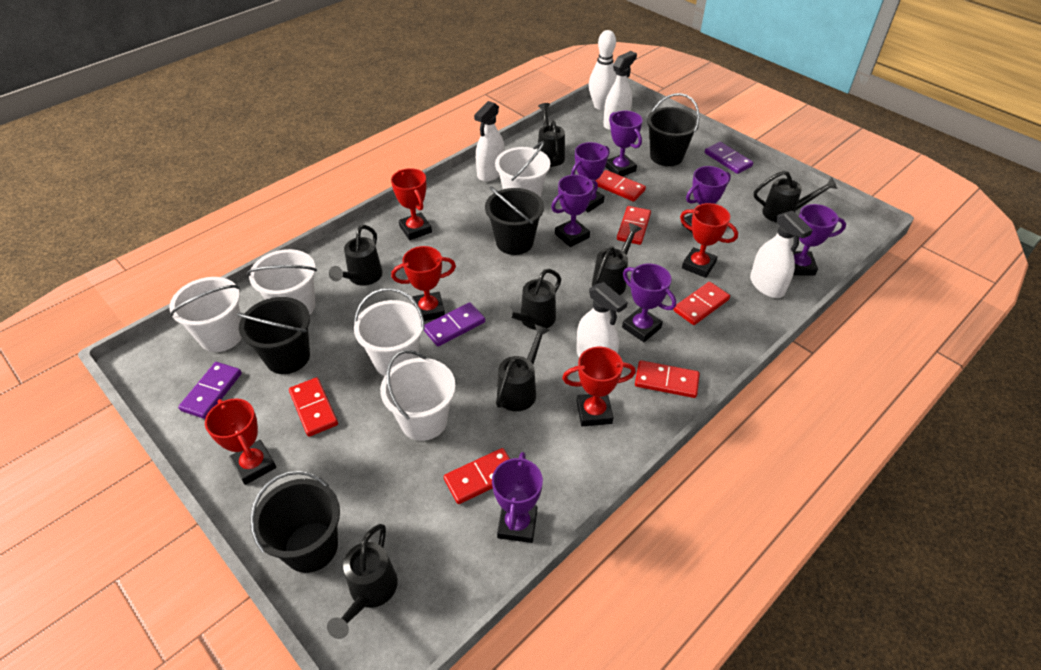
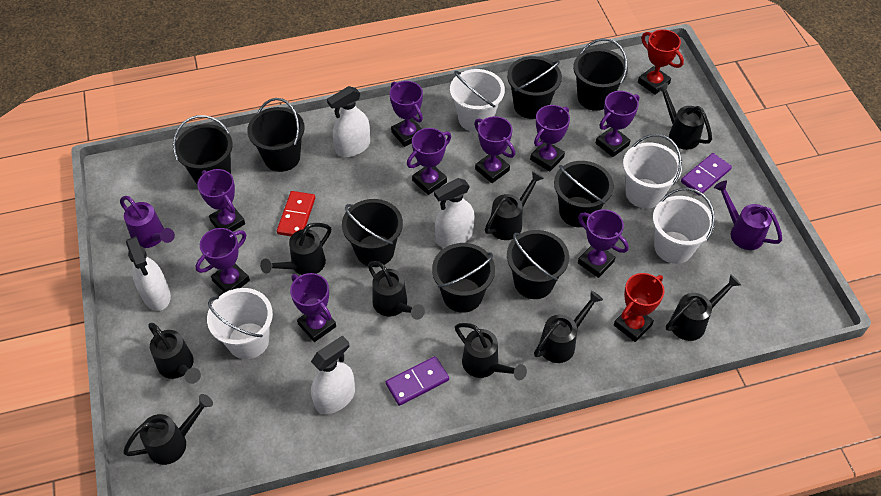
black bucket: [237,297,310,374] [250,471,340,573] [485,186,544,255] [647,93,700,166] = 4 -> [173,115,233,185] [247,98,305,172] [342,199,403,267] [432,243,495,313] [507,56,562,119] [507,230,569,299] [554,161,614,227] [573,38,628,111] = 8
black watering can: [327,524,398,639] [329,225,383,286] [496,324,550,411] [498,269,561,330] [537,103,565,167] [592,223,642,295] [754,170,838,223] = 7 -> [123,394,213,465] [148,323,201,384] [260,223,331,275] [368,261,425,320] [455,323,527,380] [485,171,544,240] [534,291,603,363] [656,82,712,150] [666,274,741,341] = 9
purple domino: [178,362,242,419] [424,302,485,346] [705,142,753,174] = 3 -> [386,356,449,406] [681,153,732,196] = 2
purple trophy: [492,452,543,543] [551,175,598,247] [571,142,610,212] [605,111,643,176] [622,264,676,342] [682,166,731,233] [793,204,846,276] = 7 -> [195,228,250,293] [197,169,245,232] [290,273,336,342] [390,81,423,147] [407,128,451,195] [474,116,515,183] [530,105,570,172] [578,209,629,278] [596,91,640,157] = 9
purple watering can: none = 0 -> [120,196,175,248] [714,180,782,250] = 2
red domino: [289,377,338,437] [444,448,510,504] [595,170,646,201] [617,206,651,245] [635,360,700,398] [673,282,730,325] = 6 -> [277,191,315,236] = 1
red trophy: [205,398,276,485] [391,168,432,240] [391,246,456,321] [562,347,636,426] [680,203,738,278] = 5 -> [614,273,664,342] [638,29,684,95] = 2
white bowling pin: [589,30,617,110] = 1 -> none = 0
white bucket: [169,277,242,352] [247,249,317,314] [354,288,425,376] [380,350,456,441] [495,141,550,198] = 5 -> [207,288,273,359] [450,69,505,132] [623,134,682,209] [653,188,715,264] = 4

